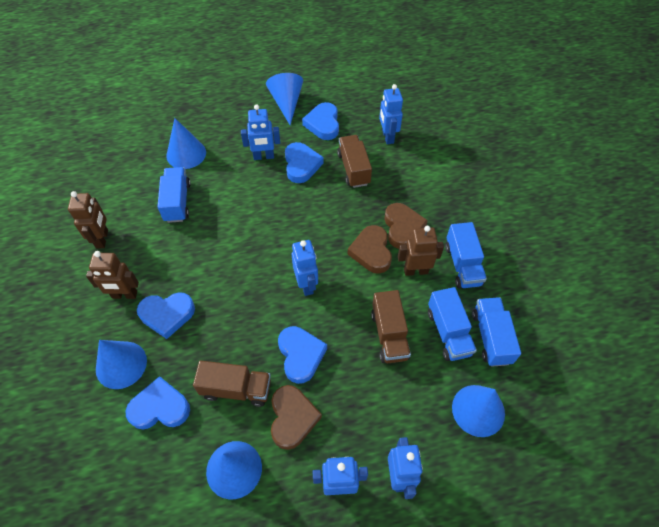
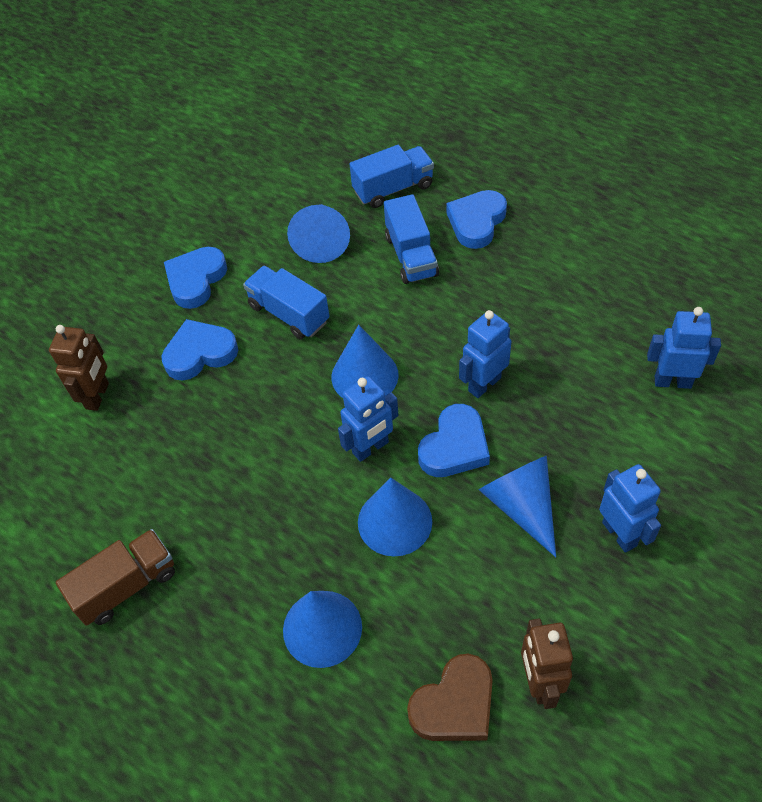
blue heart: [125,376,190,430] [137,292,195,339] [278,326,327,384] [285,142,324,183] [302,102,339,140] = 5 -> [161,319,238,381] [164,247,227,309] [418,404,490,477] [446,190,507,249] = 4
blue robot: [241,104,280,160] [292,240,318,296] [313,457,368,495] [379,84,403,144] [388,437,423,499] = 5 -> [338,376,399,462] [459,310,512,398] [599,464,661,553] [647,307,721,389] = 4
blue truck: [157,167,191,223] [428,287,477,361] [445,222,487,289] [472,297,521,367] = 4 -> [243,266,330,339] [350,145,434,208] [384,194,439,284] = 3
brown heart: [271,385,322,450] [348,225,392,274] [384,203,428,249] = 3 -> [407,654,493,741] = 1
brown robot: [68,191,108,249] [86,251,139,299] [398,226,444,276] = 3 -> [49,325,109,411] [521,619,573,709] = 2
brown truck: [193,361,271,407] [337,135,372,188] [371,290,411,363] = 3 -> [56,529,175,626] = 1

